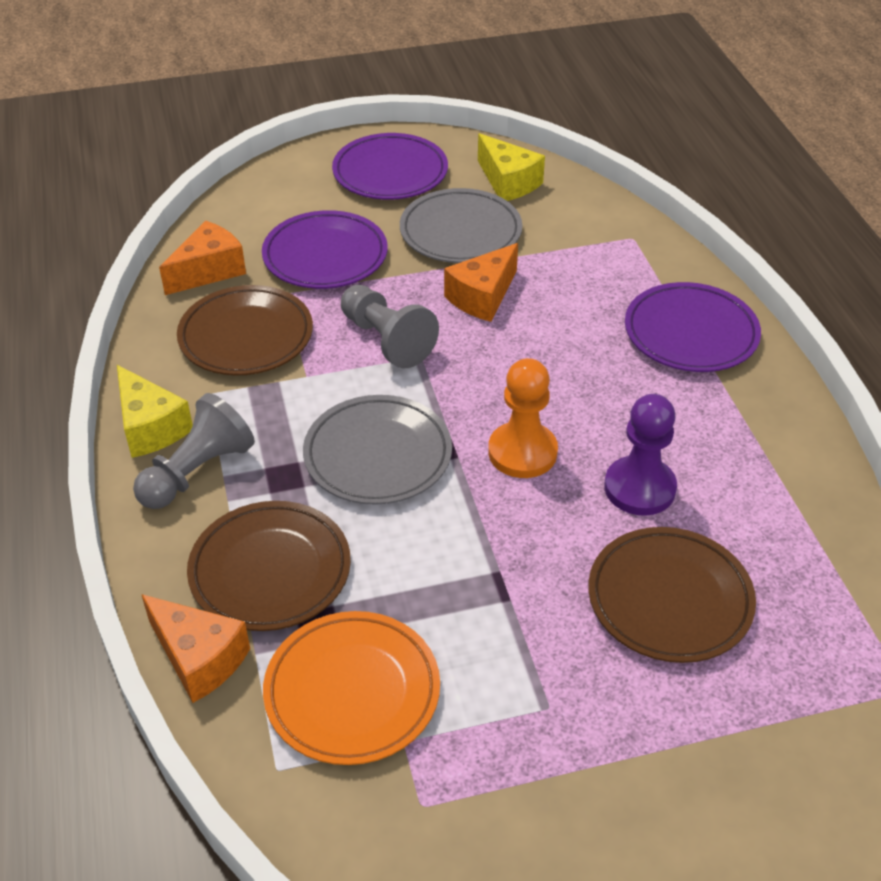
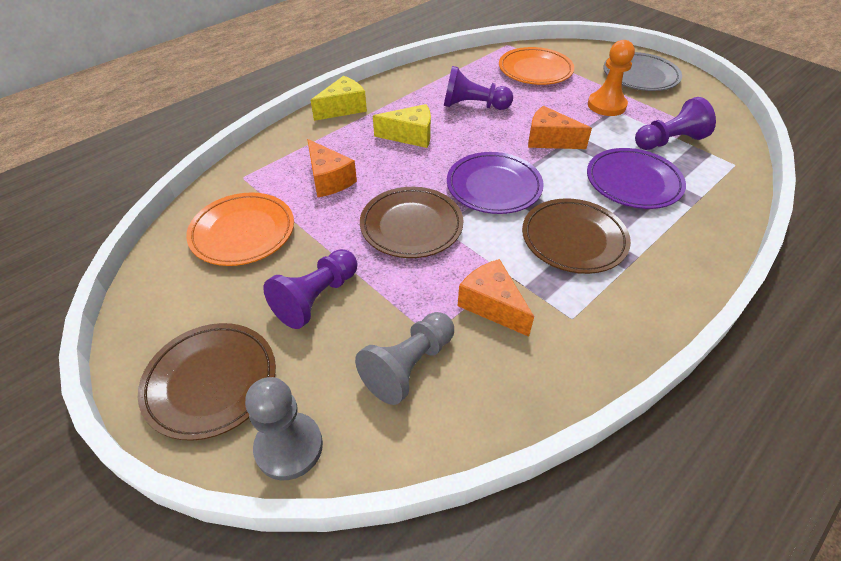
grey plate: [303,395,452,505] [400,188,522,263] = 2 -> [603,52,682,91] = 1
orange plate: [263,611,440,765] = 1 -> [186,192,294,266] [499,47,574,85] = 2
purple pawn: [604,394,677,516] = 1 -> [263,249,357,329] [444,66,513,110] [635,97,716,150] = 3
purple plate: [262,210,388,289] [332,133,448,200] [625,282,761,372] = 3 -> [447,152,544,214] [587,148,686,209] = 2

